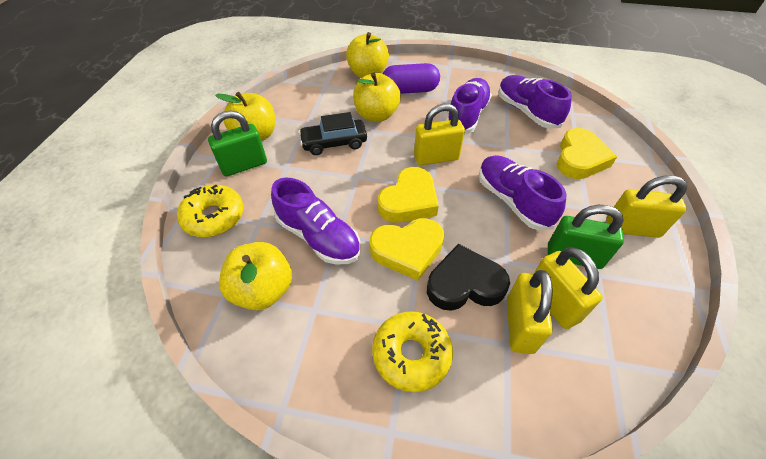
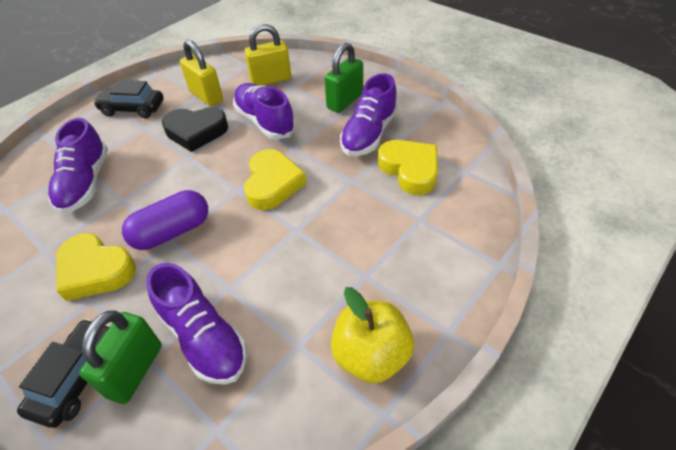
black car: [299,112,367,155] = 1 -> [17,319,111,428] [93,80,164,118] = 2
yellow apple: [215,92,275,141] [219,242,292,311] [346,32,389,78] [353,72,401,122] = 4 -> [331,287,414,383] = 1
yellow donut: [177,185,243,237] [372,311,453,392] = 2 -> none = 0
yellow padlock: [414,104,465,165] [507,270,553,354] [534,247,603,329] [606,175,688,238] = 4 -> [180,40,223,106] [245,24,291,86] = 2

